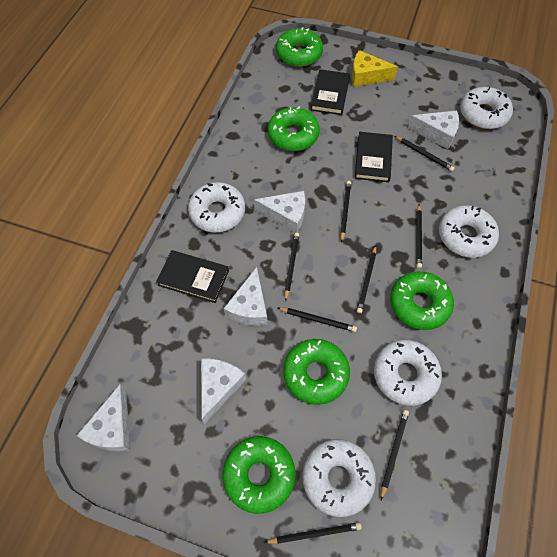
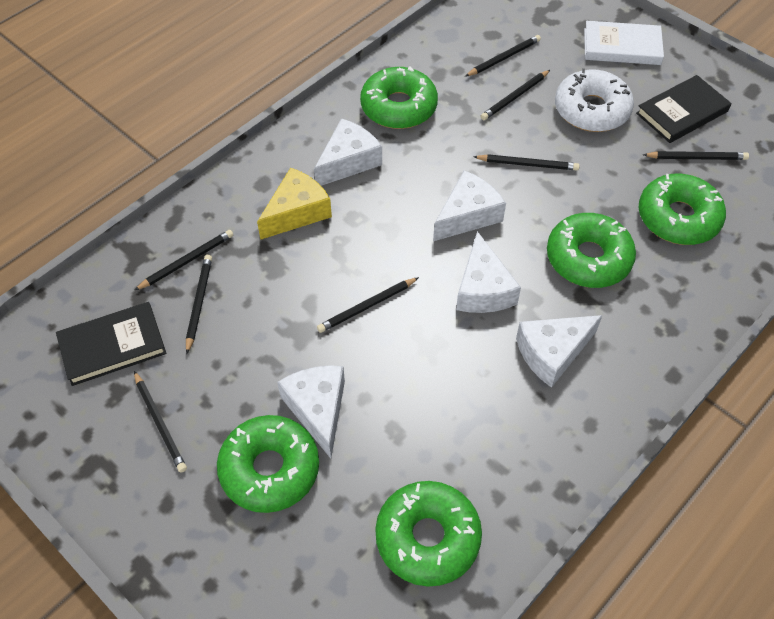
black book: [156,250,229,303] [311,69,350,115] [355,132,393,182] = 3 -> [56,302,167,386] [636,75,731,143] = 2
white book: none = 0 -> [584,21,664,65] = 1
white donut: [188,182,245,232] [303,439,376,517] [374,340,442,406] [439,205,499,258] [460,87,513,129] = 5 -> [555,68,634,132] = 1

